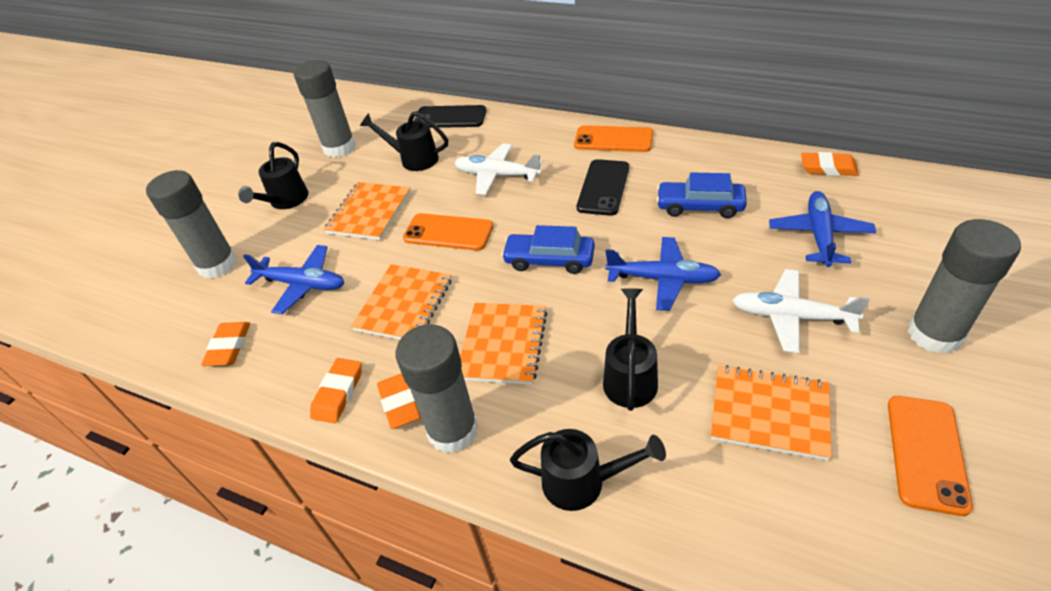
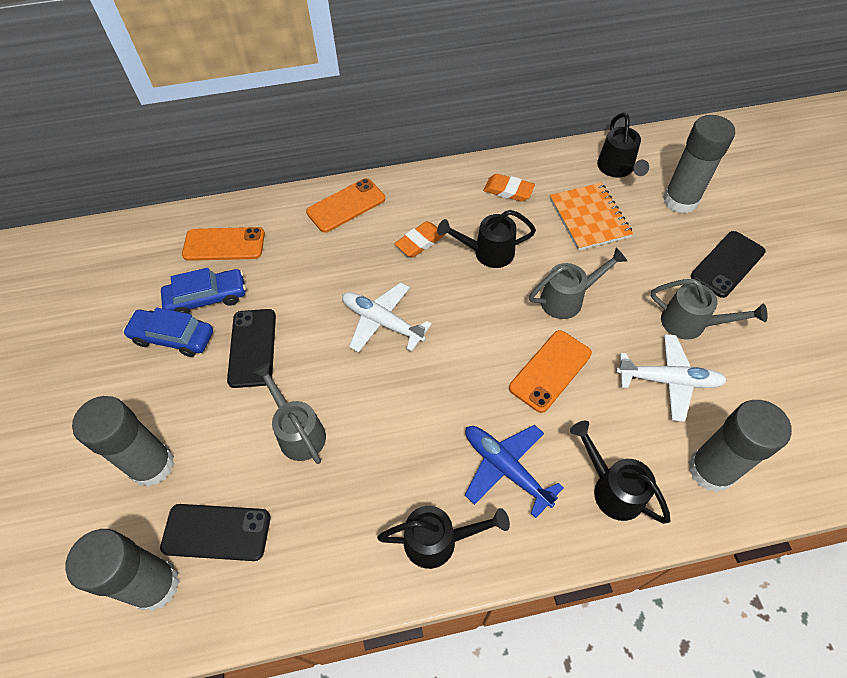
black phone: [414,105,486,128] [577,159,629,216] = 2 -> [160,504,270,561] [227,309,276,388] [691,231,766,298] = 3
blue plane: [243,245,344,314] [605,237,721,311] [769,191,876,267] = 3 -> [465,425,564,518] = 1
grey watering can: none = 0 -> [252,363,326,464] [529,248,627,319] [651,279,768,340] = 3
orange eraser: [201,322,250,366] [310,358,362,423] [377,373,421,429] [801,152,859,176] = 4 -> [394,221,445,257] [483,174,535,202] = 2
orange notebook: [324,182,411,240] [351,264,452,340] [460,303,547,385] [711,365,832,461] = 4 -> [550,183,633,250] = 1

